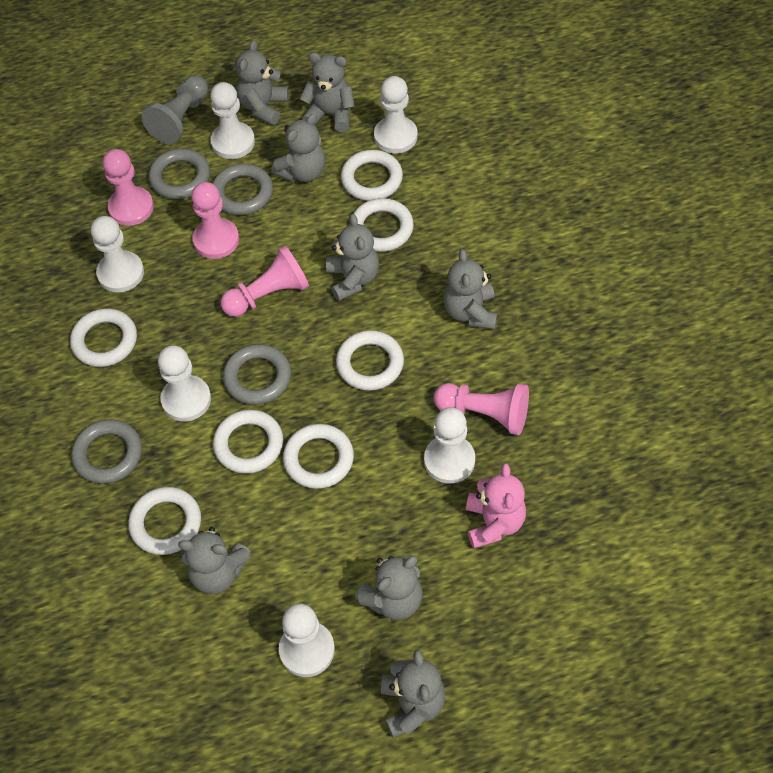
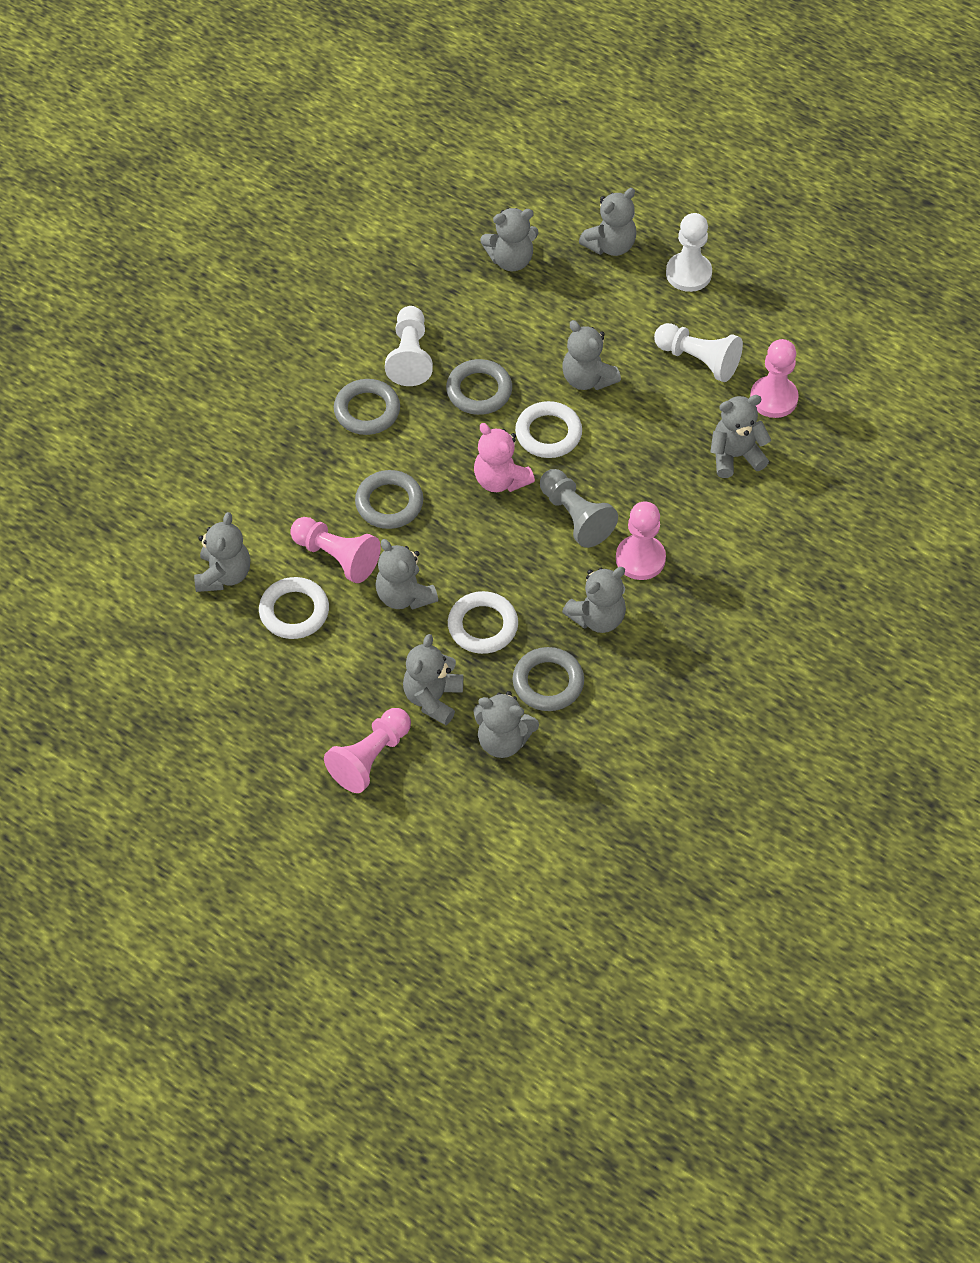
grey teddy bear: [178,527,251,594] [235,40,289,125] [271,113,325,182] [299,52,355,132] [326,214,379,301] [355,556,423,620] [381,650,445,738] [444,249,497,329] = 8 -> [194,512,250,592] [375,539,438,610] [403,634,463,725] [473,691,539,758] [480,208,539,271] [562,320,621,390] [562,567,626,633] [579,188,637,256] [710,395,771,478] = 9
white pawn: [91,216,144,292] [158,345,211,422] [210,82,255,159] [279,604,335,677] [374,76,418,153] [424,407,475,484] = 6 -> [385,306,433,386] [654,323,743,382] [666,213,712,292] = 3
white ring: [70,308,137,367] [128,487,201,555] [213,409,283,474] [283,424,354,489] [336,330,404,391] [341,150,403,201] [350,198,414,252] = 7 -> [259,577,329,639] [448,591,518,654] [515,401,582,458] = 3

